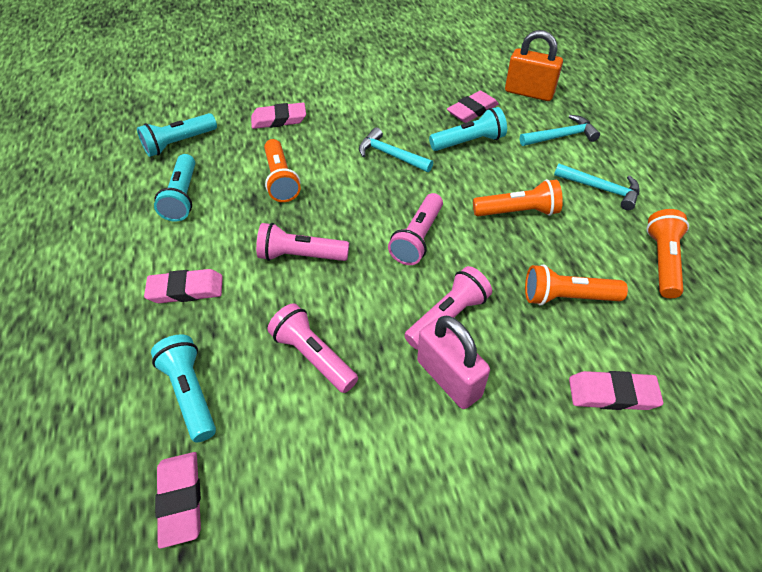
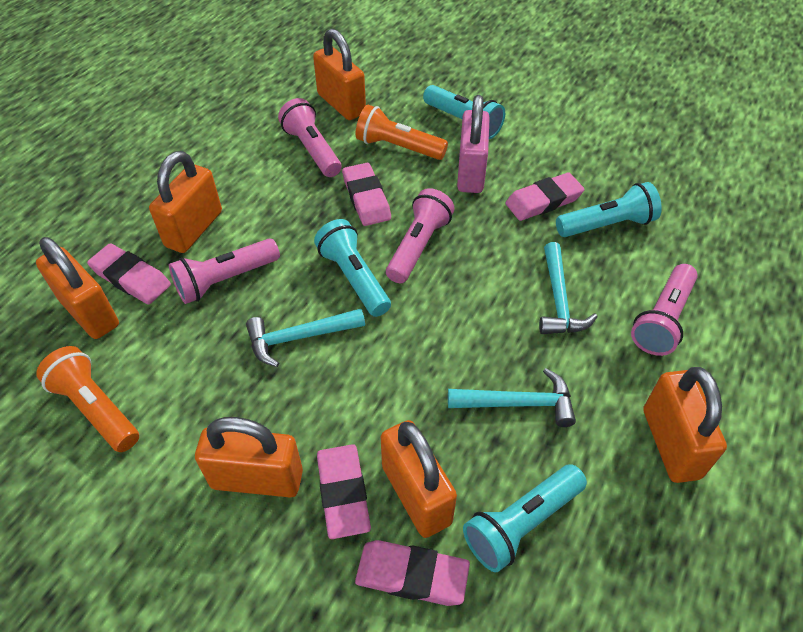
orange flashlight: [264,139,301,202] [473,179,563,216] [525,264,628,305] [646,209,689,298] = 4 -> [36,346,139,452] [356,105,448,160] = 2
orange padlock: [505,30,563,101] = 1 -> [36,237,119,339] [149,151,222,253] [195,417,303,497] [313,29,366,120] [381,420,457,538] [643,367,727,483] = 6

